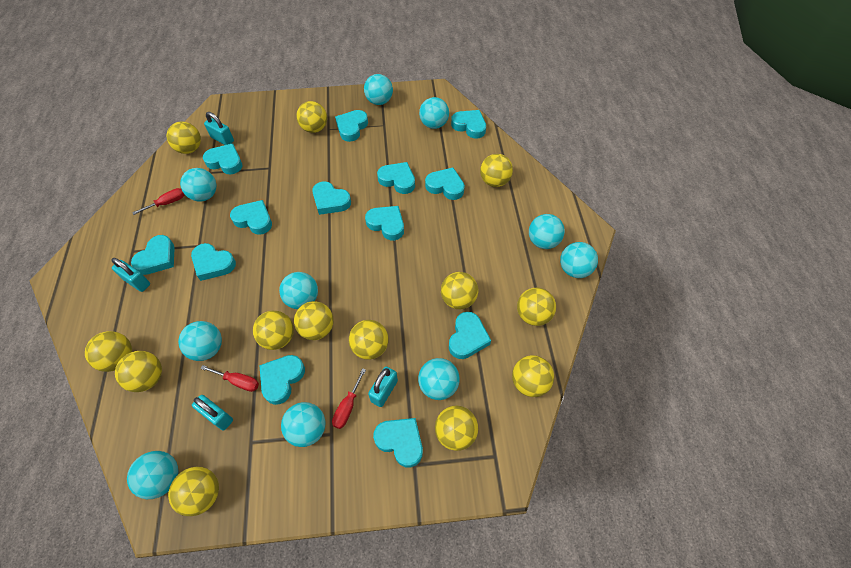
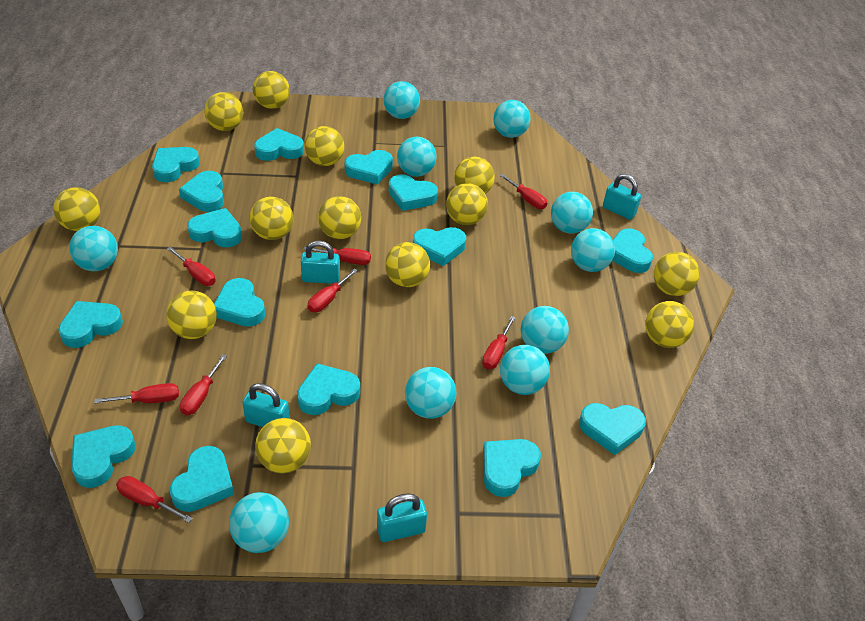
red screwdriver: [132,188,185,215] [200,365,259,392] [332,368,366,429] = 3 -> [94,383,179,404] [116,476,193,523] [167,246,216,286] [180,354,227,415] [303,246,371,265] [308,269,358,312] [482,316,516,369] [500,174,547,209] = 8
turquoise heart: [131,235,175,275] [191,243,236,281] [203,143,242,174] [230,200,272,235] [259,355,305,405] [312,181,351,215] [335,110,368,142] [365,206,404,240] [373,418,423,467] [377,162,415,194] [425,168,465,200] [449,312,491,359] [451,110,486,139] = 13 -> [58,301,123,348] [71,425,136,488] [152,147,200,182] [170,446,234,512] [179,171,224,212] [187,208,242,247] [214,278,265,327] [254,128,304,161] [297,363,360,415] [344,150,393,185] [389,174,438,211] [413,227,466,266] [483,439,541,497] [579,403,646,455] [612,228,653,273] = 15

